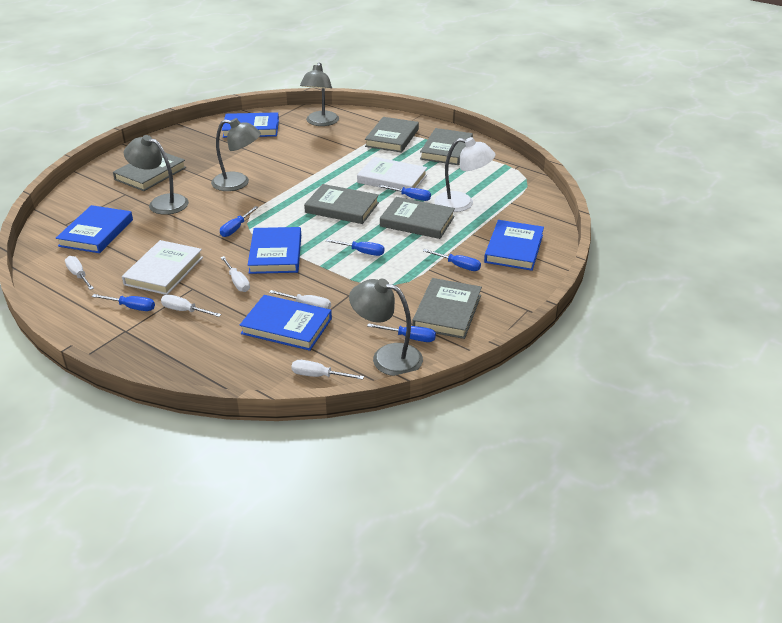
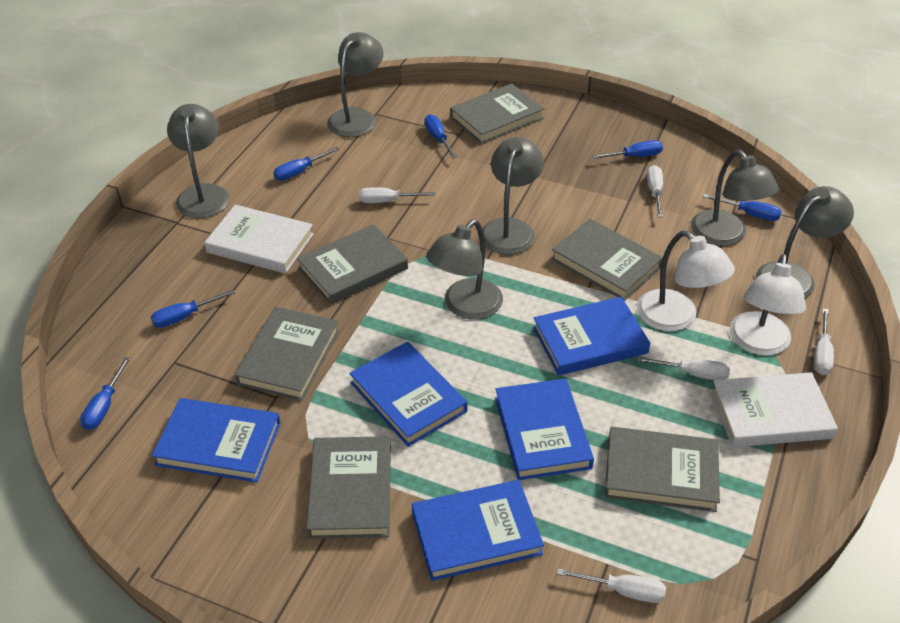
grey lamp: [124,135,189,215] [211,118,261,191] [300,62,339,126] [349,279,423,376] = 4 -> [167,104,230,218] [327,32,384,137] [426,220,503,320] [482,137,544,255] [691,150,779,246] [756,186,854,298] = 6
white lamp: [434,137,496,212] = 1 -> [637,231,735,331] [730,254,806,356] = 2

